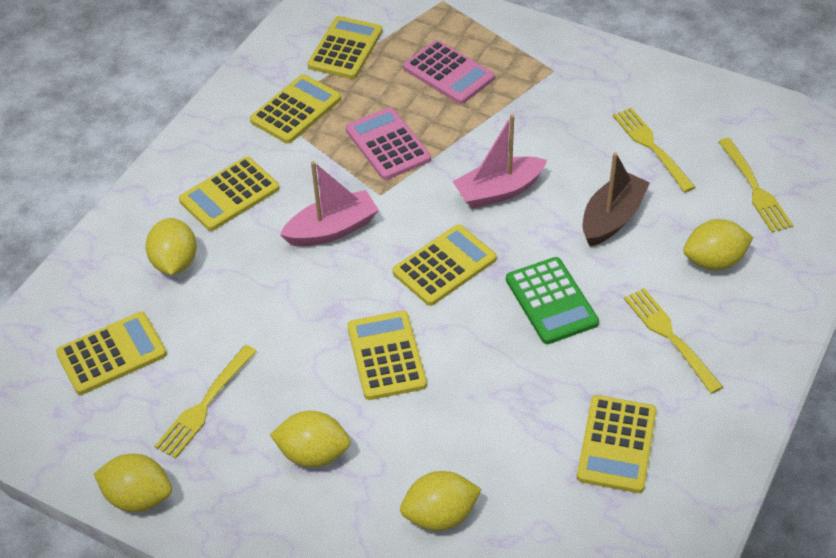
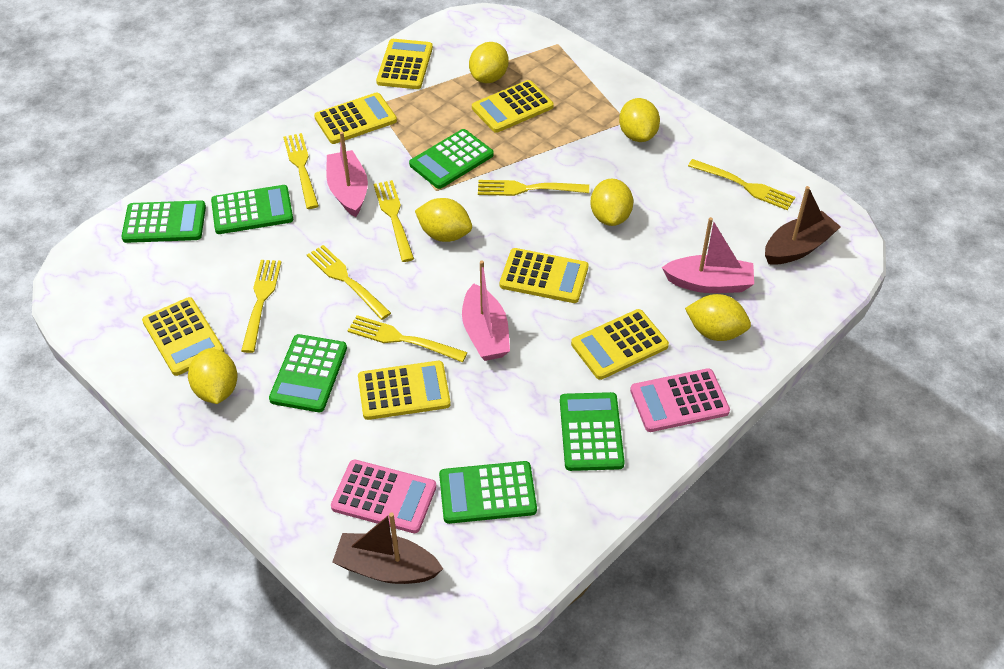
brown boat: [583,152,650,246] = 1 -> [332,512,443,584] [765,186,841,265] = 2
green calculator: [506,257,599,344] = 1 -> [121,200,206,243] [211,185,293,234] [269,334,347,412] [409,129,494,189] [439,461,537,524] [560,392,625,471] = 6
pink boat: [280,161,379,247] [452,114,547,209] = 2 -> [326,132,368,217] [462,261,510,361] [662,217,754,293] = 3
yellow fork: [154,345,257,459] [613,108,696,192] [624,288,723,394] [718,138,793,233] = 4 -> [241,260,281,353] [283,133,319,209] [307,245,391,320] [348,315,467,362] [373,180,414,262] [478,180,589,196] [688,159,795,210] = 7
yellow lemon: [94,454,172,512] [145,218,197,275] [270,411,351,467] [400,471,482,531] [683,219,753,270] = 5 -> [188,348,238,404] [415,198,472,242] [469,42,509,83] [590,179,633,226] [619,98,660,142] [685,294,751,341] = 6

